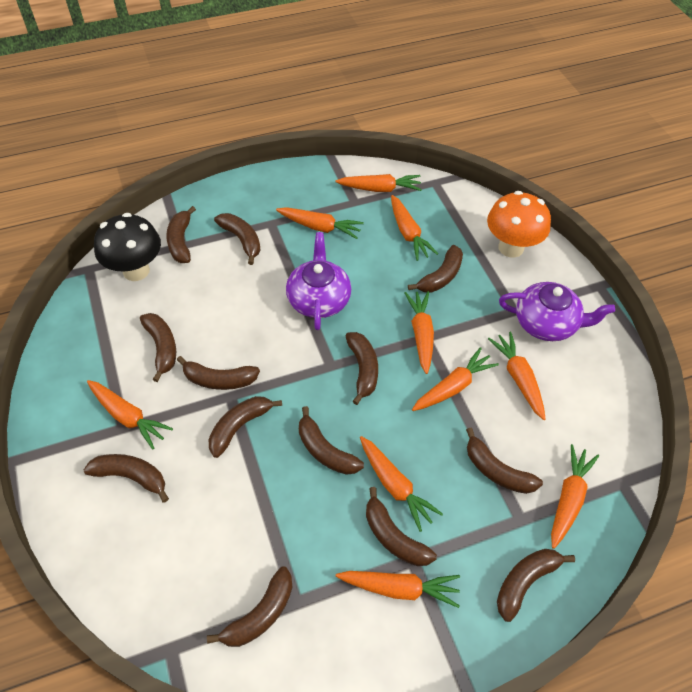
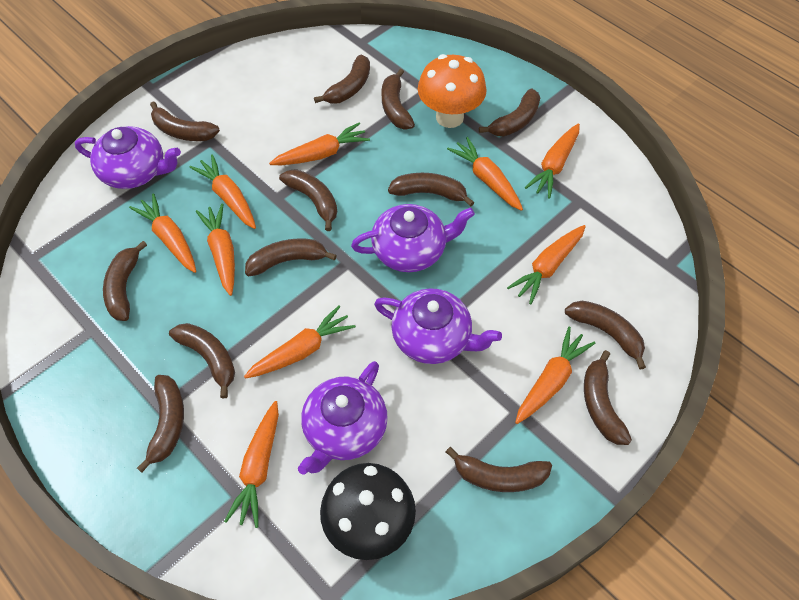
purple teapot: [286,232,351,330] [499,282,615,341] = 2 -> [75,126,181,189] [298,361,388,475] [351,204,475,272] [374,288,502,364] = 4

